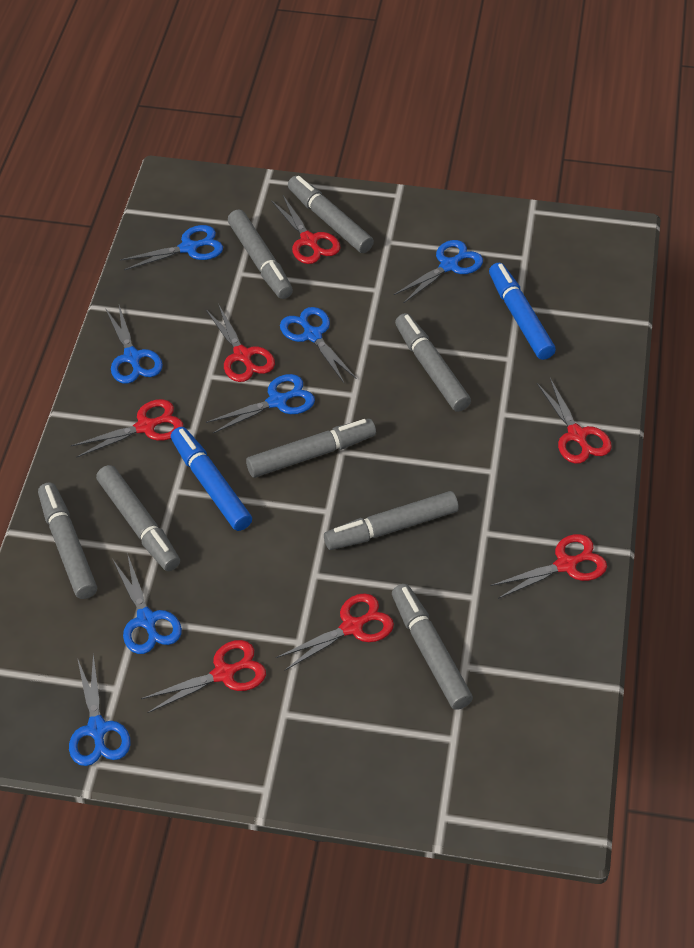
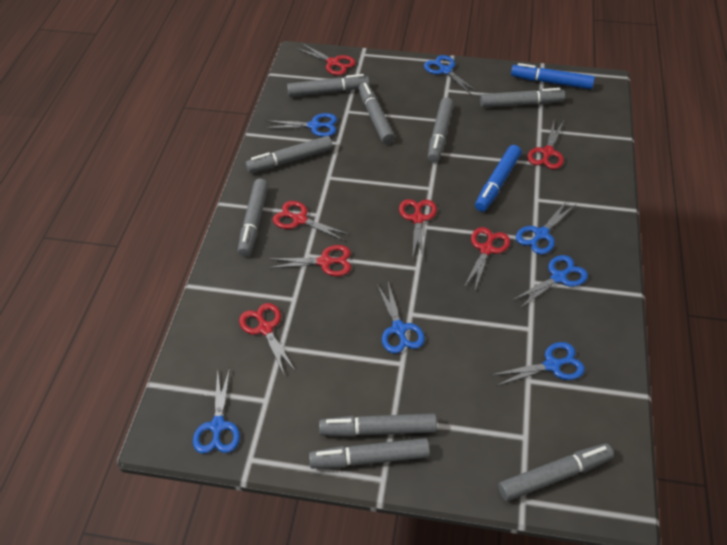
grey marker: [38,483,97,599] [96,465,180,571] [228,209,293,299] [246,419,376,478] [288,176,374,253] [324,491,459,550] [392,584,473,710] [395,313,471,412] = 8 -> [238,179,268,256] [245,136,333,173] [287,74,370,97] [309,438,430,469] [319,413,437,437] [358,83,395,144] [428,97,454,163] [480,88,565,108] [498,443,614,501] = 9

